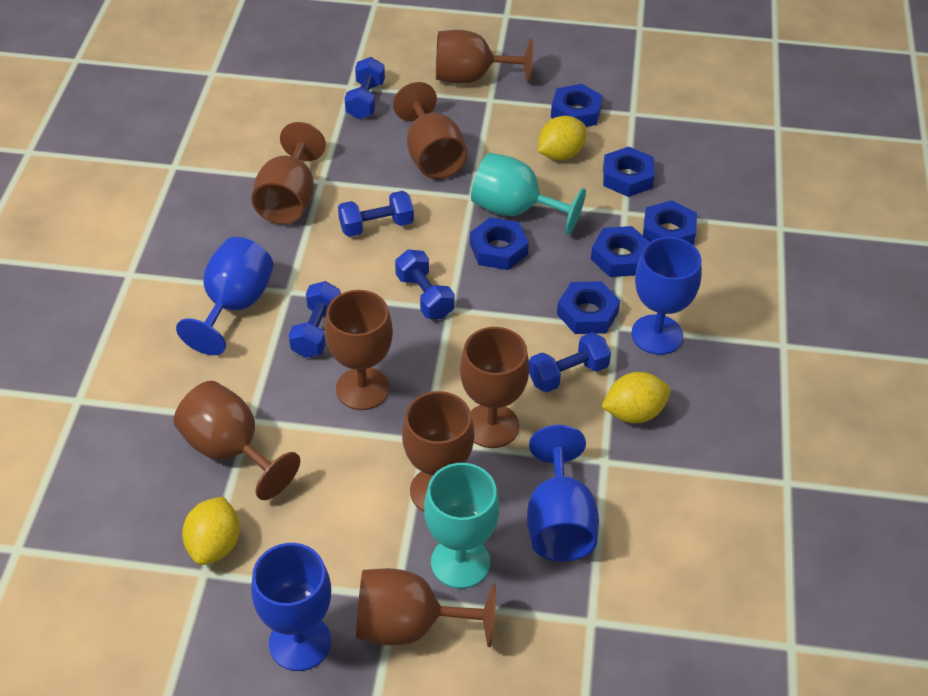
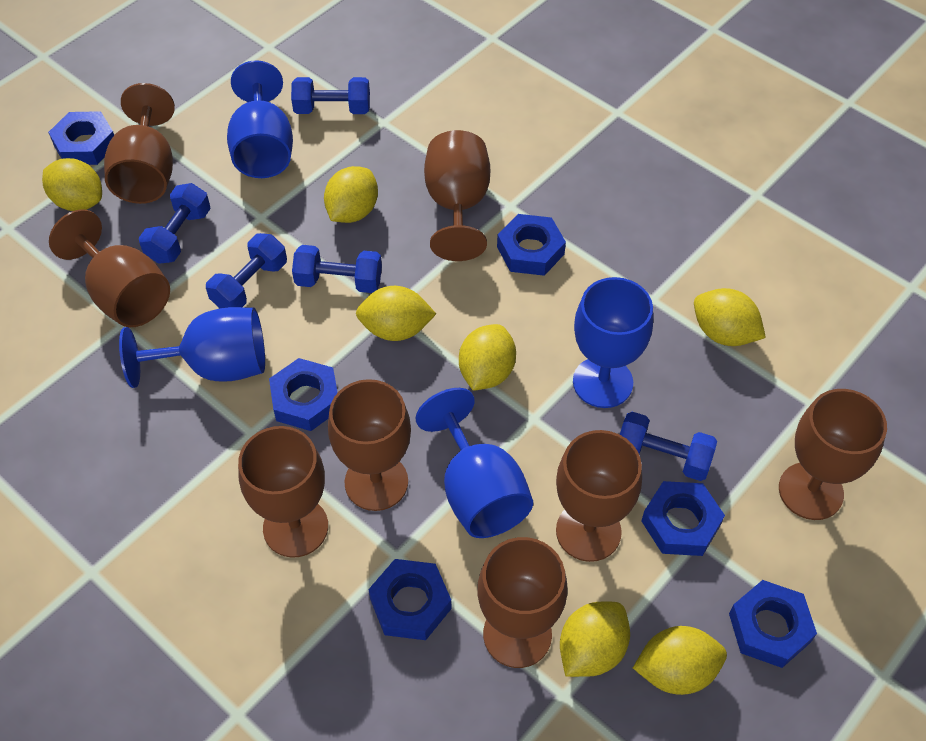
turquoise goblet: [424,463,499,589] [471,153,586,235] = 2 -> none = 0
yellow lemon: [182,496,240,565] [538,116,586,160] [601,372,671,423] = 3 -> [42,158,102,211] [324,166,378,223] [356,286,436,341] [459,324,516,391] [560,601,630,677] [633,626,727,695] [694,288,766,346] = 7

